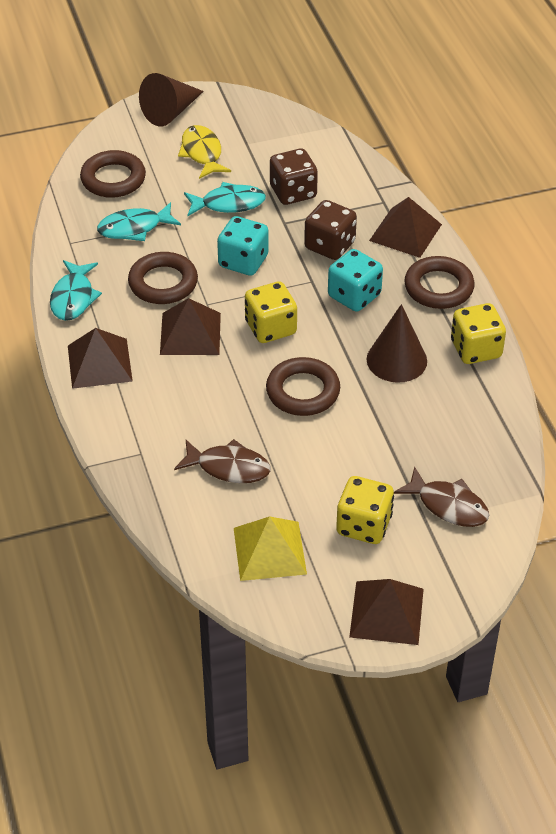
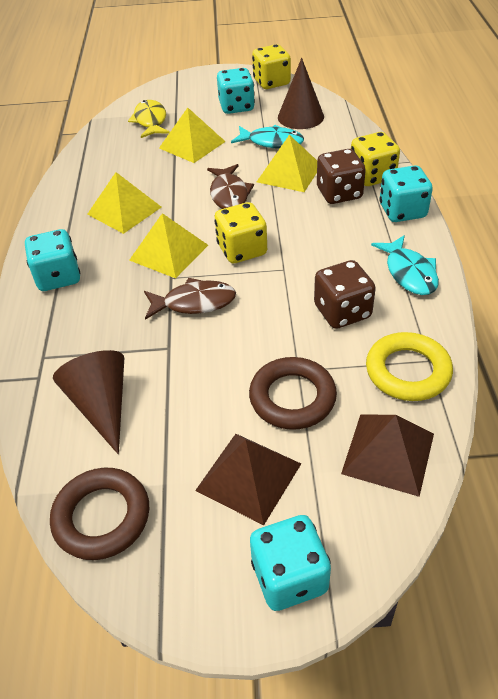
brown pyramid: [68,328,133,389] [160,298,221,355] [349,579,424,645] [369,197,442,258] = 4 -> [195,434,301,525] [341,414,434,497] = 2
brown ring: [80,150,146,198] [128,252,198,304] [266,357,340,416] [404,256,475,309] = 4 -> [50,468,149,560] [249,357,337,430] = 2
turquoise dice: [217,216,269,276] [328,249,383,312] = 2 -> [25,229,80,291] [217,68,255,114] [250,515,331,611] [379,165,433,222] = 4
turquoise fish: [50,260,102,321] [97,202,181,241] [184,182,266,216] = 3 -> [231,125,304,149] [371,235,439,295] = 2
yellow pyramid: [234,516,307,581] = 1 -> [87,172,161,234] [129,213,208,278] [159,108,226,163] [257,135,317,192] = 4
yellow ring: none = 0 -> [366,332,453,401] = 1

